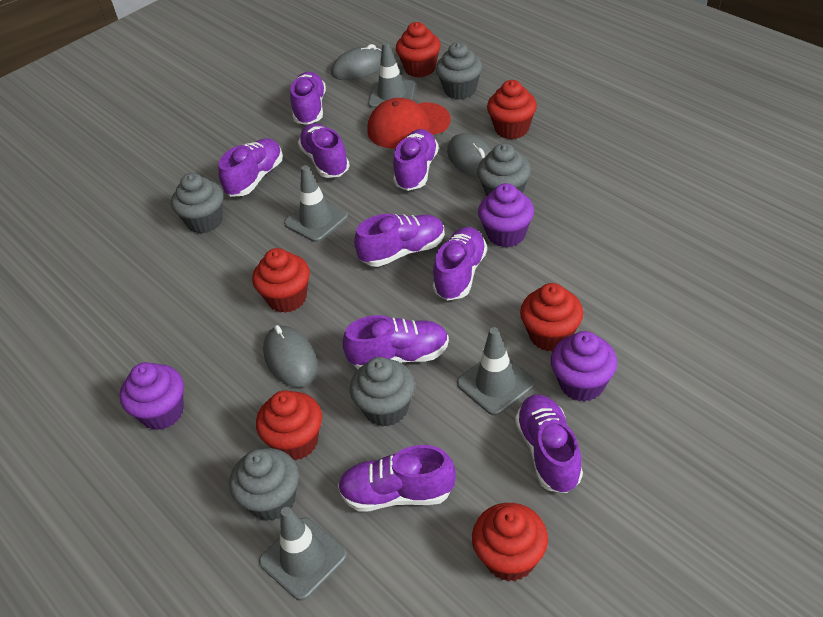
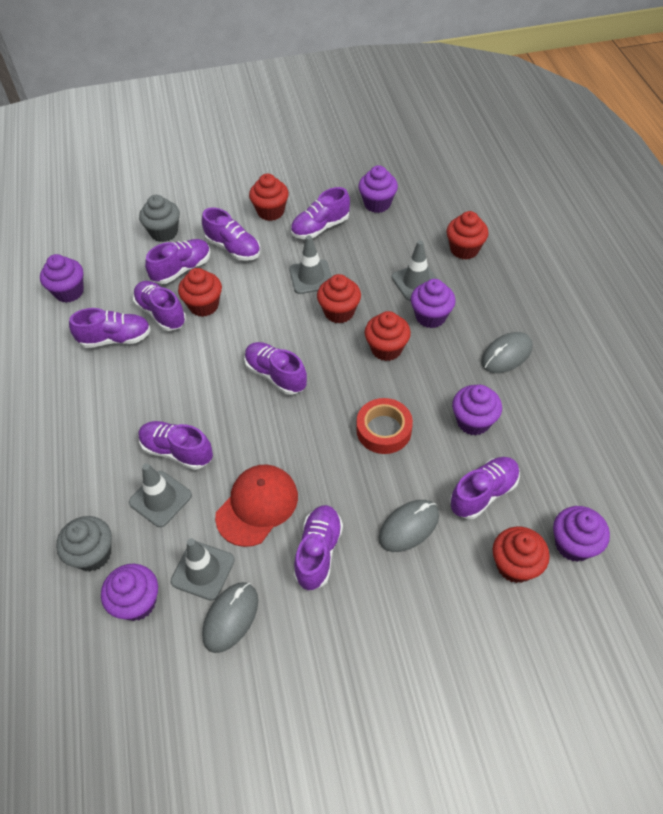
grey cupcake: [171,173,224,234] [229,448,299,521] [350,357,415,427] [436,42,482,99] [477,143,531,196] = 5 -> [56,516,112,571] [139,195,180,242] = 2
purple cupcake: [120,362,184,430] [478,183,534,248] [551,331,617,402] = 3 -> [40,254,84,303] [101,564,158,621] [358,166,398,213] [411,279,456,328] [452,385,502,435] [553,506,610,562] = 6
red tape: none = 0 -> [356,398,413,454] = 1

